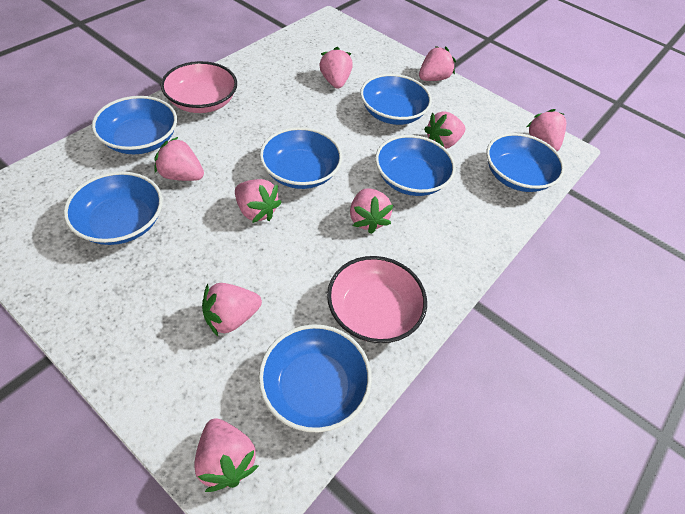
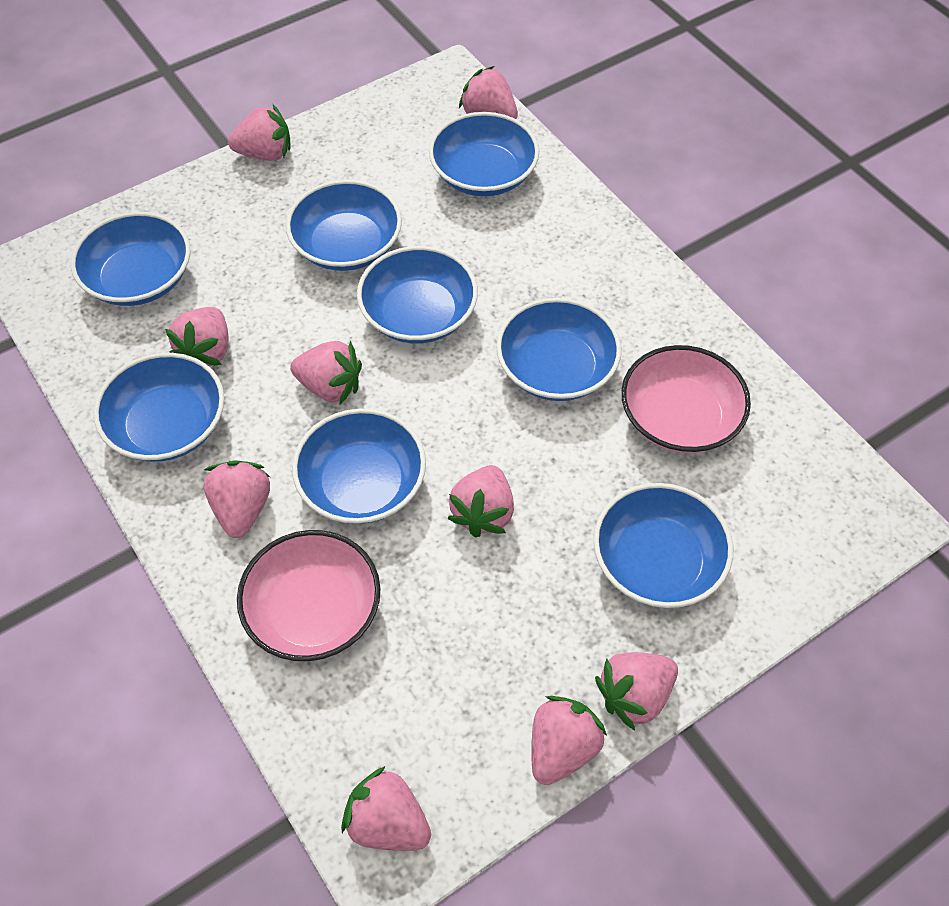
blue bowl: [64,172,163,245] [92,96,177,154] [259,324,372,432] [260,127,342,189] [360,74,432,125] [375,135,456,196] [486,133,565,192] = 7 -> [71,212,190,306] [94,353,224,462] [286,180,402,271] [292,408,426,524] [357,246,478,343] [429,112,539,197] [496,298,621,401] [593,483,733,608] = 8

